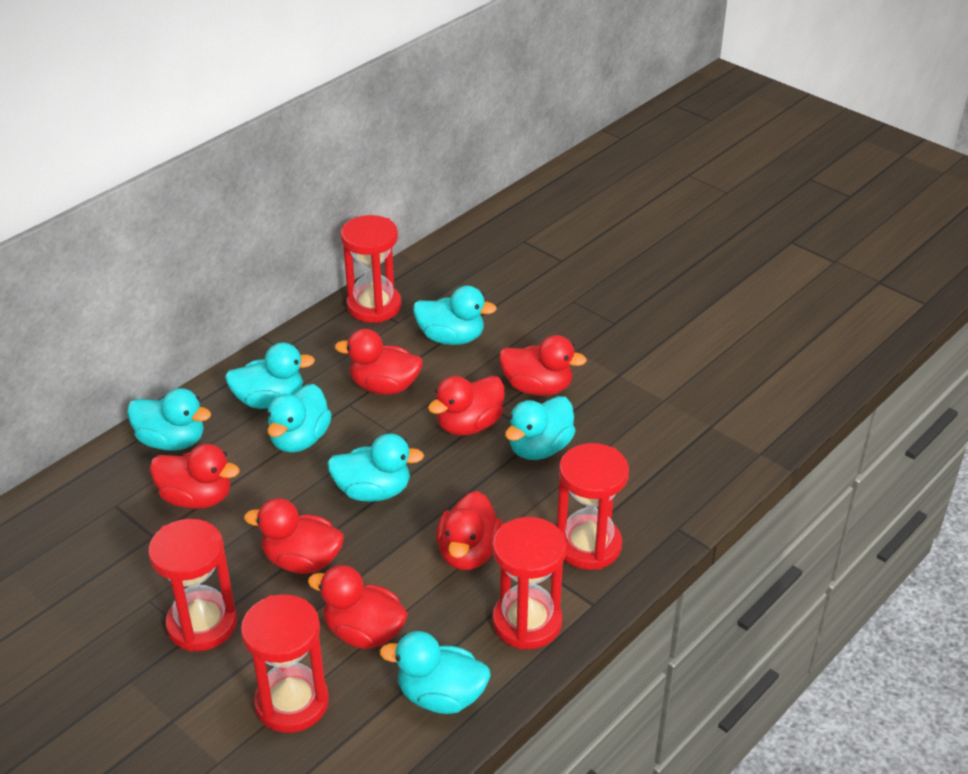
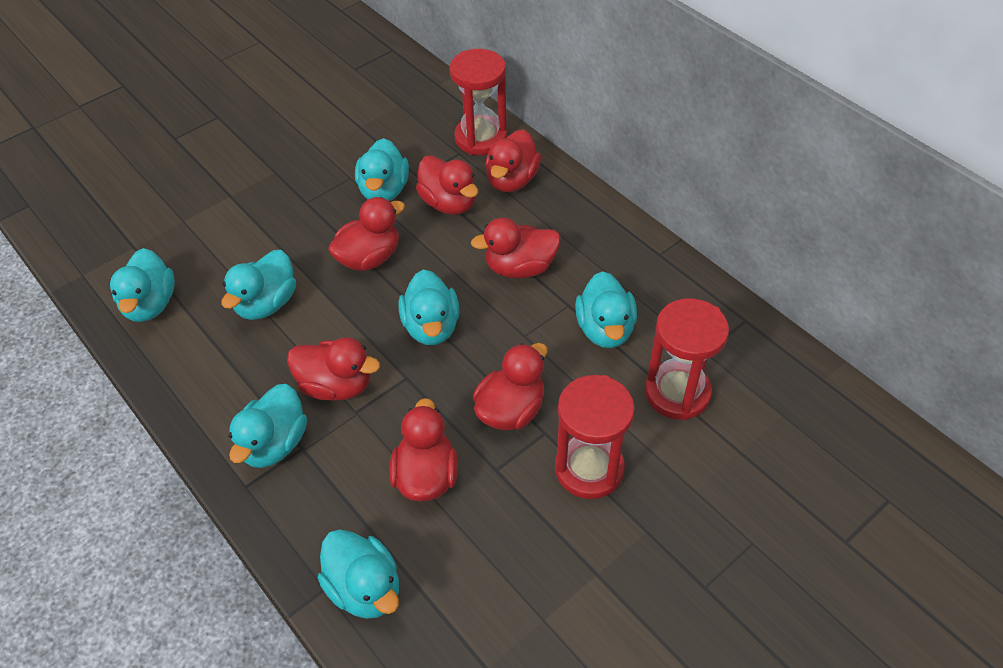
red hourglass: [148,519,237,652] [241,595,329,733] [341,215,402,323] [492,517,566,650] [557,443,629,570] = 5 -> [450,49,507,155] [555,375,635,499] [645,298,729,420] = 3

